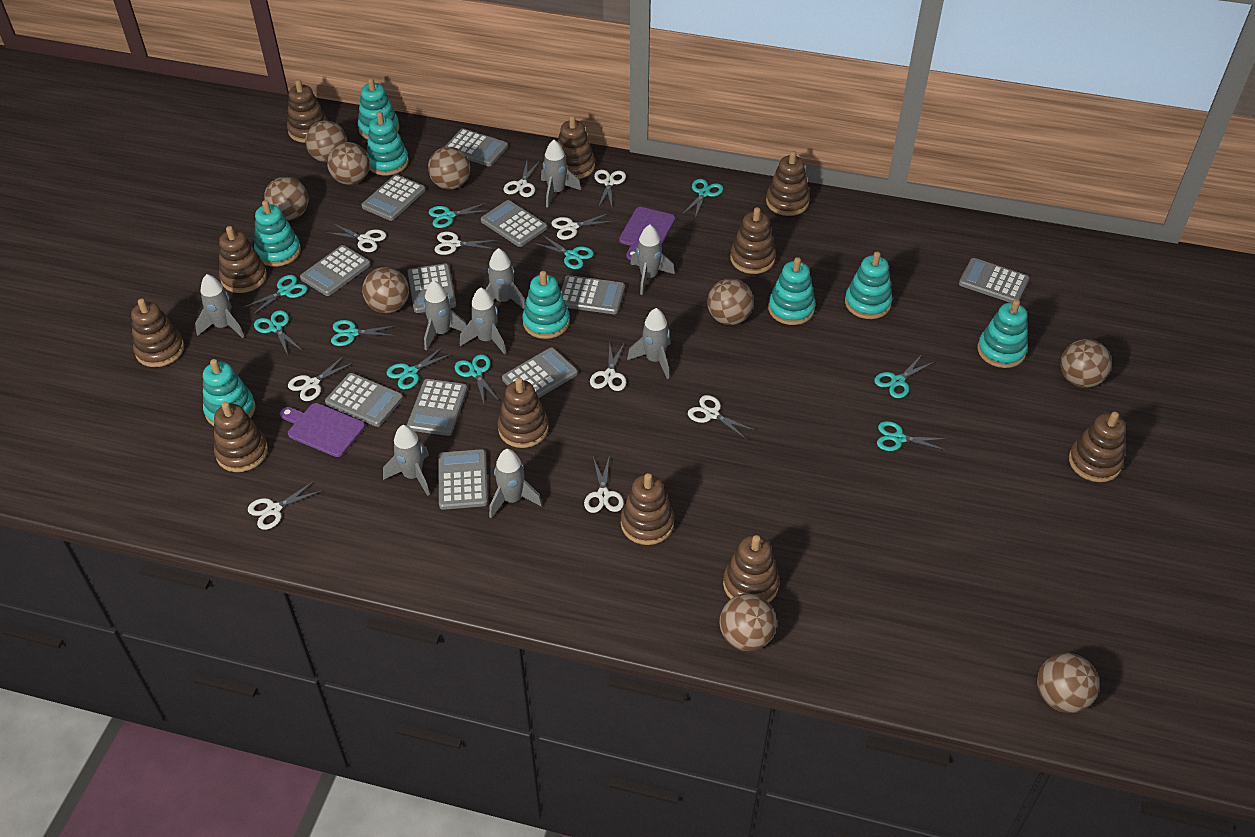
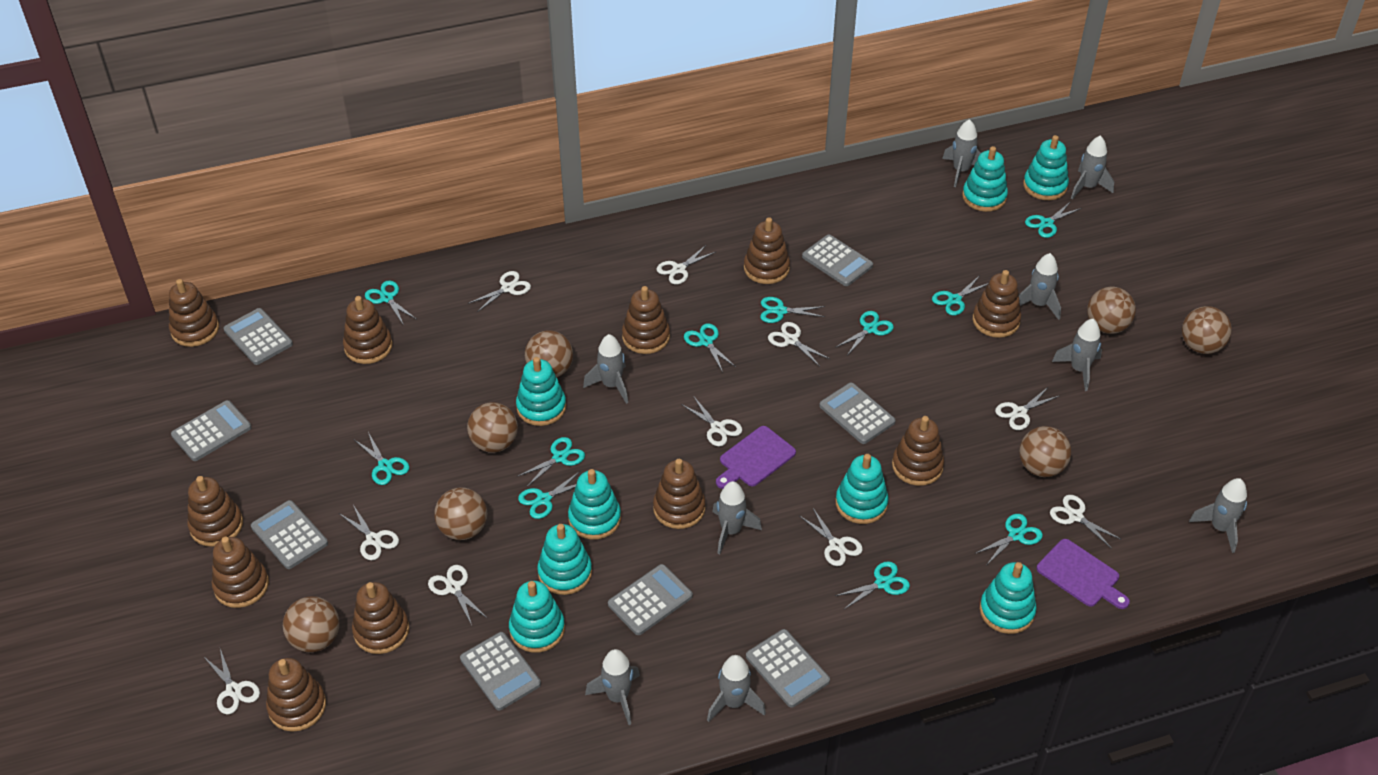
brown ball: [264,177,308,220] [305,120,347,163] [327,142,370,185] [362,267,409,313] [428,147,470,190] [707,278,754,325] [720,593,777,651] [1037,653,1100,713] [1061,339,1112,388] = 9 -> [283,596,340,652] [434,488,487,540] [467,402,518,453] [525,330,573,378] [1019,426,1071,477] [1087,287,1136,334] [1182,306,1232,354] = 7
grey calculator: [300,245,371,296] [325,373,403,427] [361,174,426,221] [407,379,467,436] [408,264,456,313] [438,449,488,510] [444,129,508,166] [481,200,547,247] [502,347,578,398] [561,275,625,314] [959,258,1029,303] = 11 -> [171,400,252,461] [223,308,293,365] [251,500,328,569] [460,632,541,711] [608,564,693,635] [746,629,830,708] [802,235,873,286] [819,383,895,444] = 8
turquoise scissors: [244,275,307,315] [254,310,301,355] [331,320,397,346] [386,347,452,389] [429,203,490,228] [455,354,499,403] [534,235,594,269] [683,179,723,218] [874,356,934,398] [877,421,948,451] = 10 -> [355,432,409,485] [365,280,416,324] [518,437,585,487] [518,471,580,519] [684,323,736,372] [760,297,825,323] [835,561,910,609] [836,311,894,354] [932,275,988,315] [974,514,1043,564] [1025,201,1082,238] = 11

